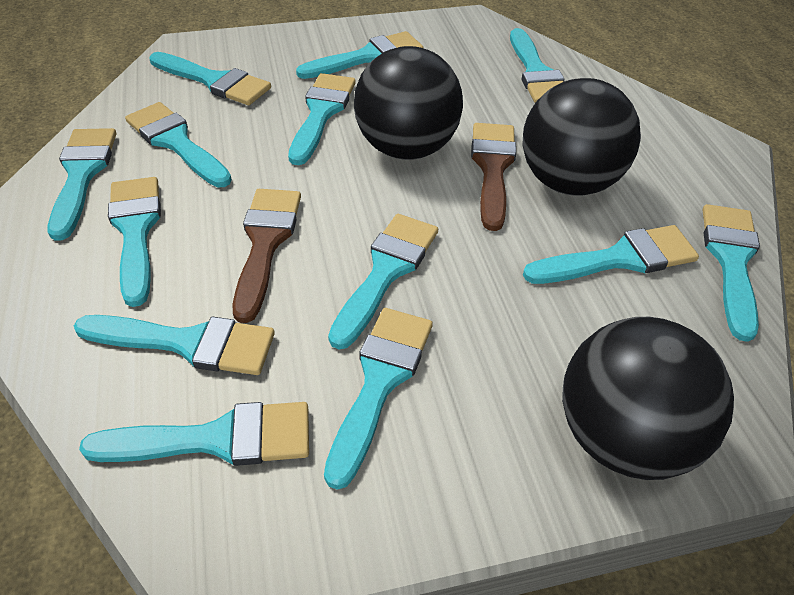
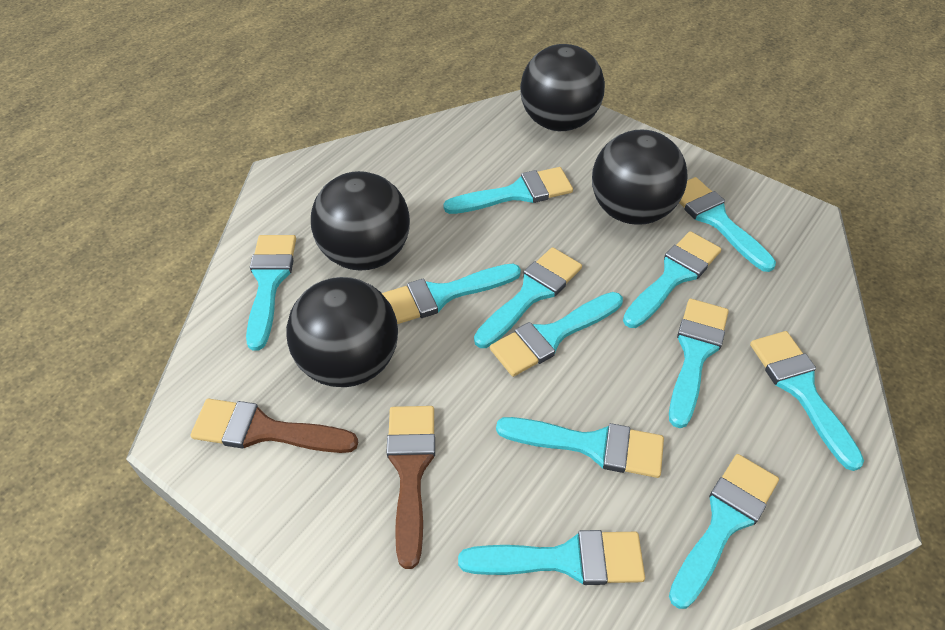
black ball: [354,46,463,160] [522,78,641,196] [562,317,734,480] = 3 -> [286,277,398,387] [311,171,410,271] [520,44,605,131] [592,129,688,225] = 4
turquoise brush: [48,128,117,241] [74,315,275,375] [79,402,309,466] [108,177,161,307] [125,102,232,187] [149,52,271,105] [288,73,356,165] [296,31,423,79] [324,308,433,490] [328,214,438,349] [510,28,564,103] [523,225,699,284] [703,204,760,342] = 13 -> [246,235,296,351] [382,264,521,324] [443,167,573,214] [458,530,645,585] [474,247,582,348] [490,292,623,377] [496,417,664,478] [623,231,721,328] [669,299,729,428] [669,454,779,609] [679,177,776,272] [750,331,864,471] = 12

